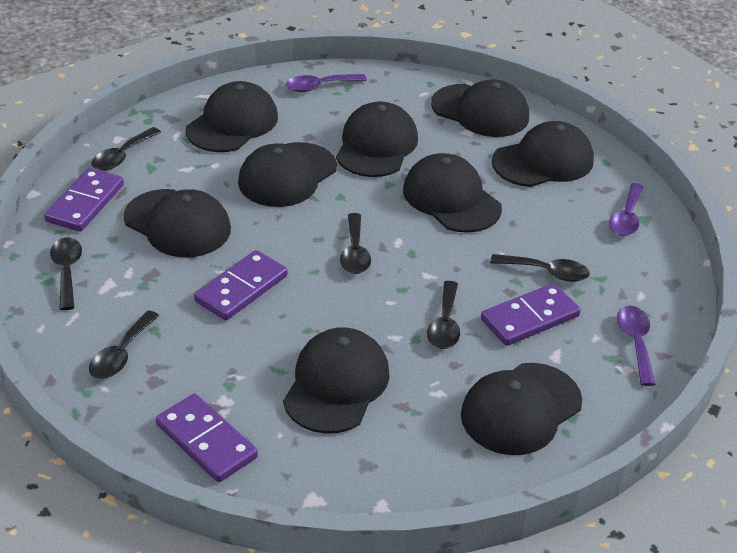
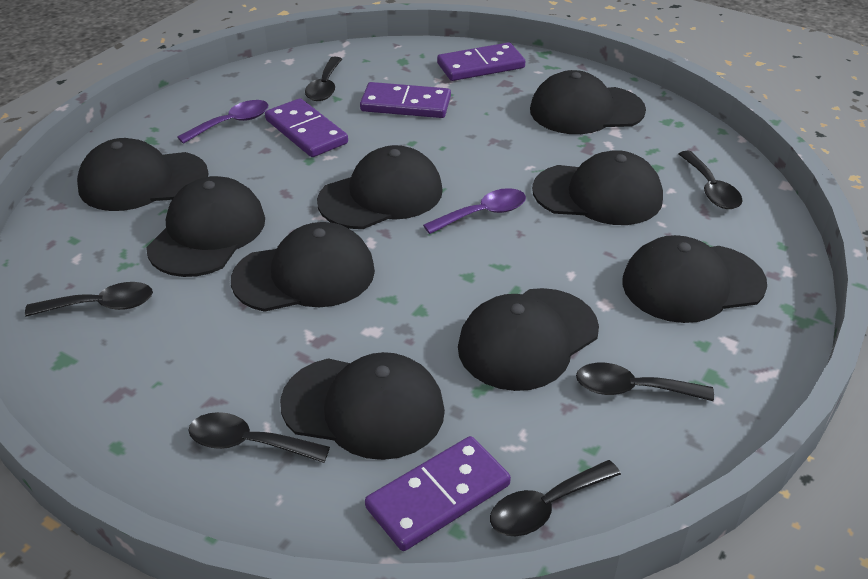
purple spoon: [286,74,367,92] [609,183,644,236] [617,305,656,386] = 3 -> [177,100,268,144] [423,188,526,234] = 2

